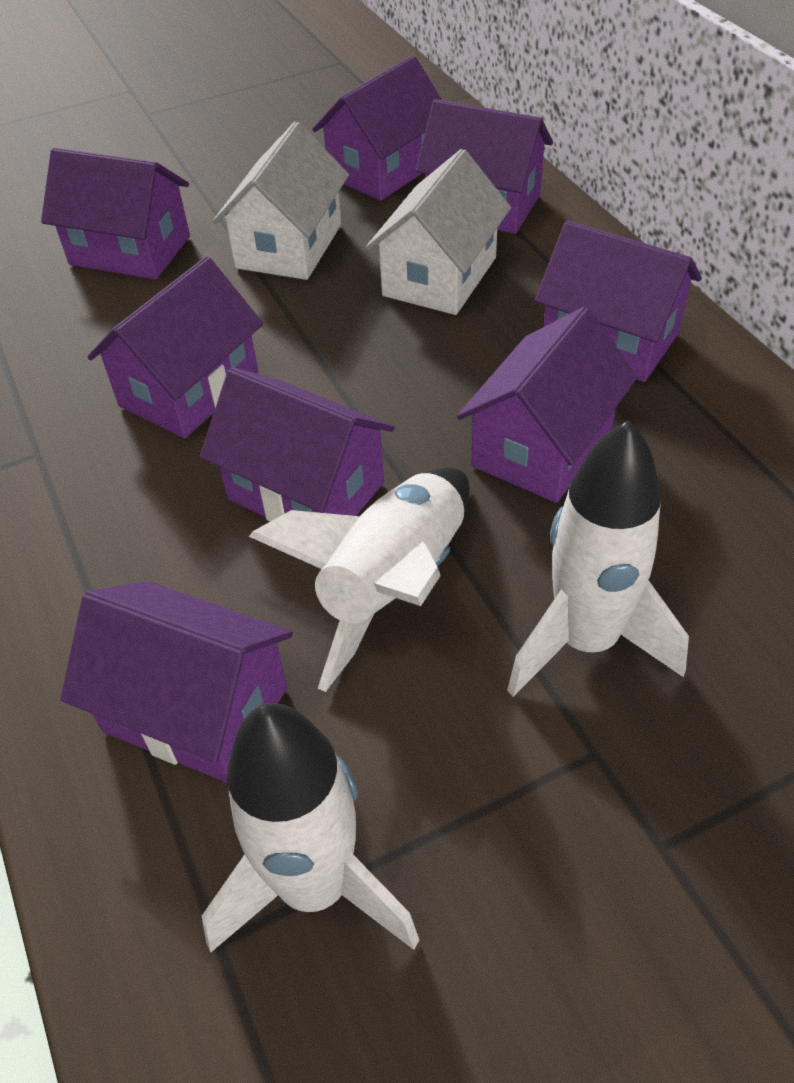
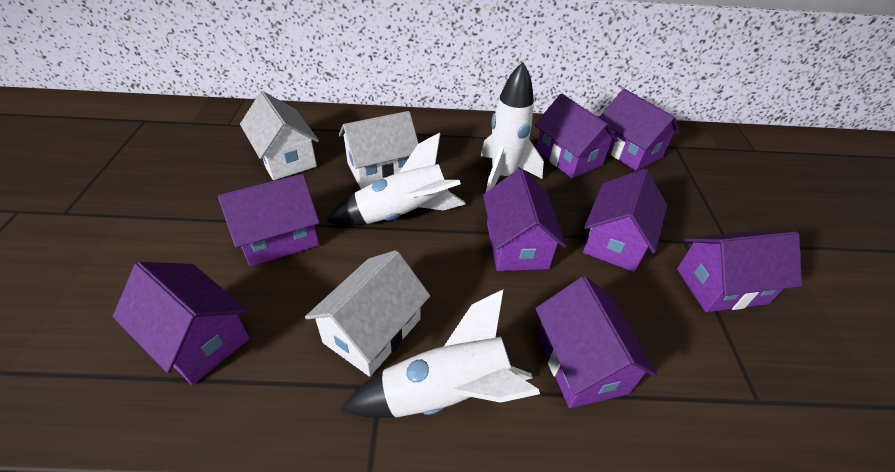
white house: [213,122,349,280] [366,149,511,315] = 2 -> [240,91,319,180] [305,250,430,377] [339,111,419,189] = 3

